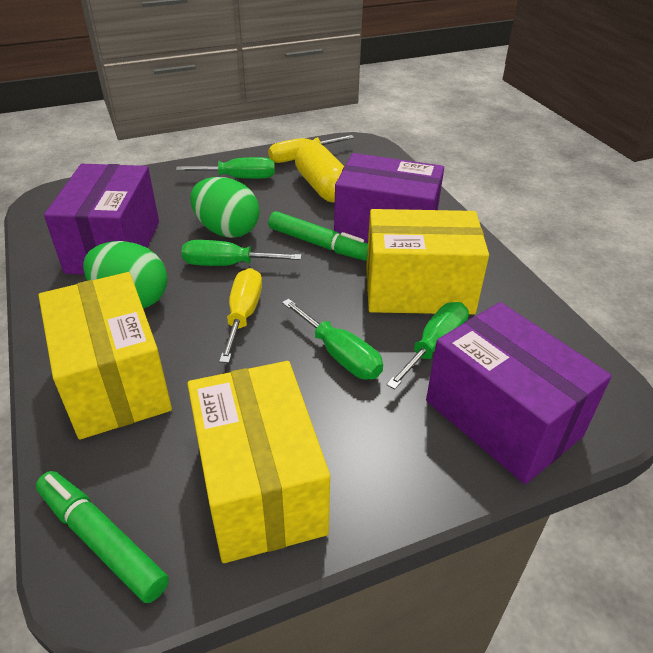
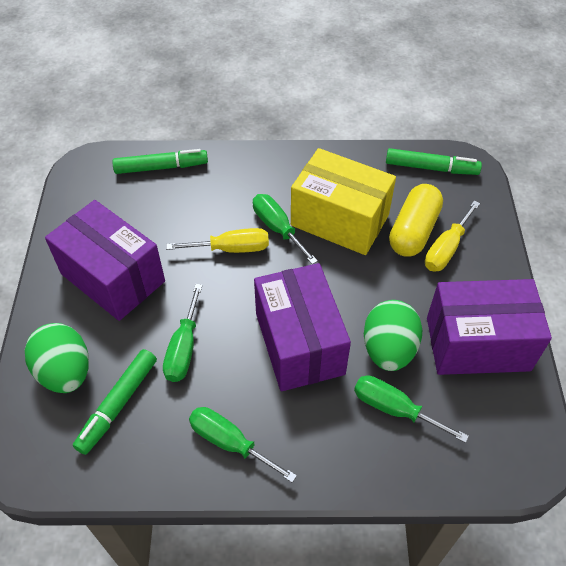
green marker: [36,471,169,603] [268,211,368,261] = 2 -> [73,349,157,455] [112,149,208,174] [386,148,482,175] = 3
yellow box: [38,272,172,440] [187,361,330,563] [366,209,489,314] = 3 -> [291,148,396,255] = 1

